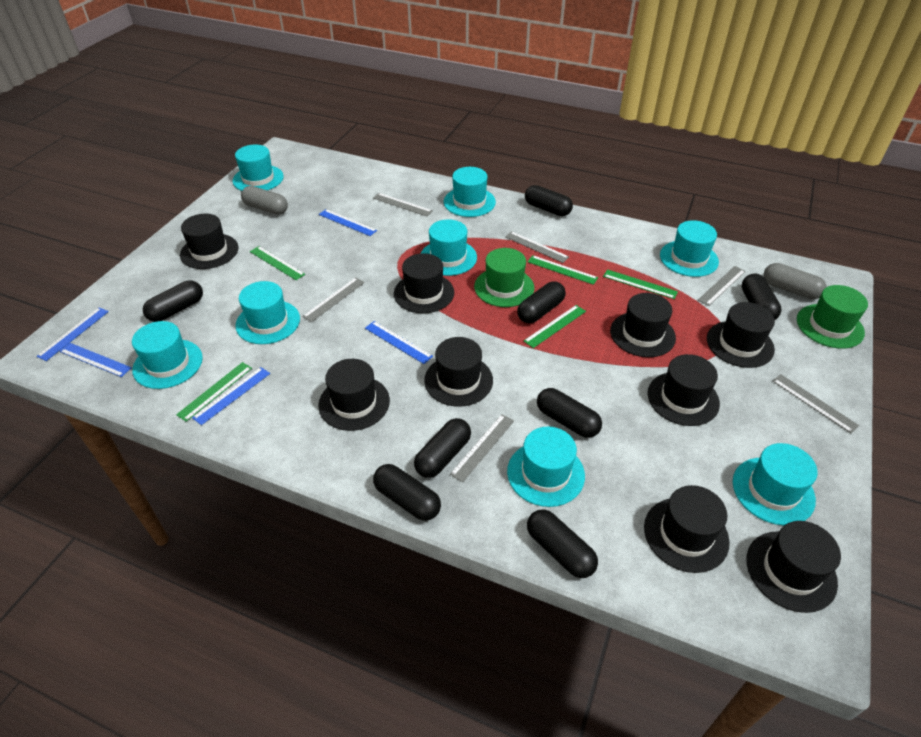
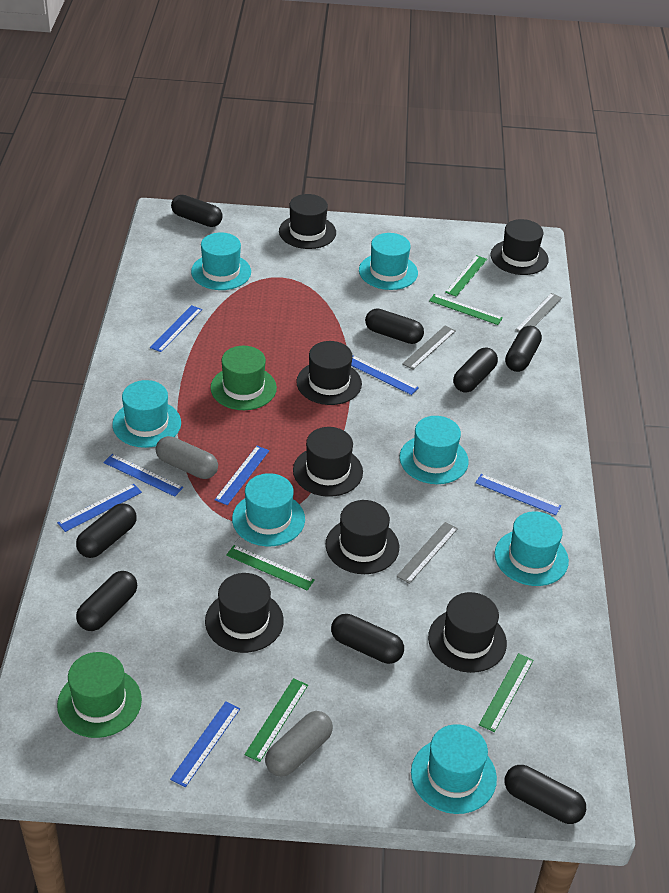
black hat: [180,214,239,269] [318,359,390,431] [394,253,454,313] [424,337,493,407] [610,293,676,357] [644,485,730,573] [648,354,720,426] [707,302,775,368] [746,521,841,613] = 9 -> [205,573,284,653] [279,194,336,249] [293,427,363,497] [296,341,362,405] [325,500,399,574] [428,592,507,673] [490,219,549,275] = 7
blue ruler: [36,307,109,361] [59,343,132,377] [192,367,270,425] [319,209,377,236] [365,321,433,364] = 5 -> [57,484,142,532] [103,454,183,497] [150,305,202,352] [170,701,240,787] [215,446,269,505] [351,356,419,395] [475,474,561,515] = 7
grey ruler: [302,277,365,322] [373,193,433,216] [450,414,514,482] [505,231,569,263] [698,266,746,306] [773,374,859,433] = 6 -> [396,522,458,584] [402,325,456,370] [516,293,562,332] = 3
turquoise hat: [132,321,203,389] [233,145,284,191] [235,281,300,344] [421,219,477,276] [444,167,496,217] [507,427,585,507] [660,220,719,277] [733,443,818,526] = 8 -> [112,380,181,448] [191,232,251,290] [232,473,305,546] [359,233,418,290] [400,416,469,484] [411,724,497,814] [495,511,569,586] = 7

